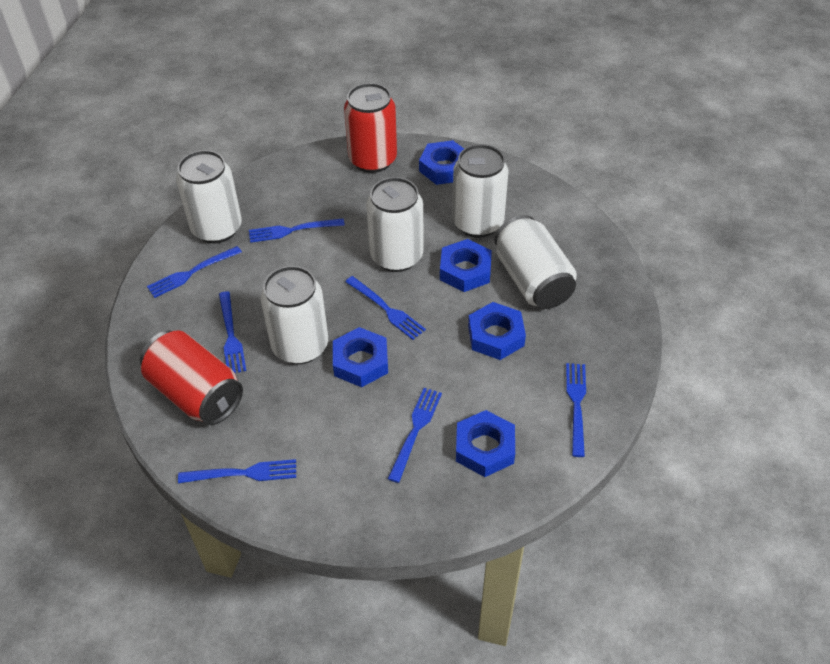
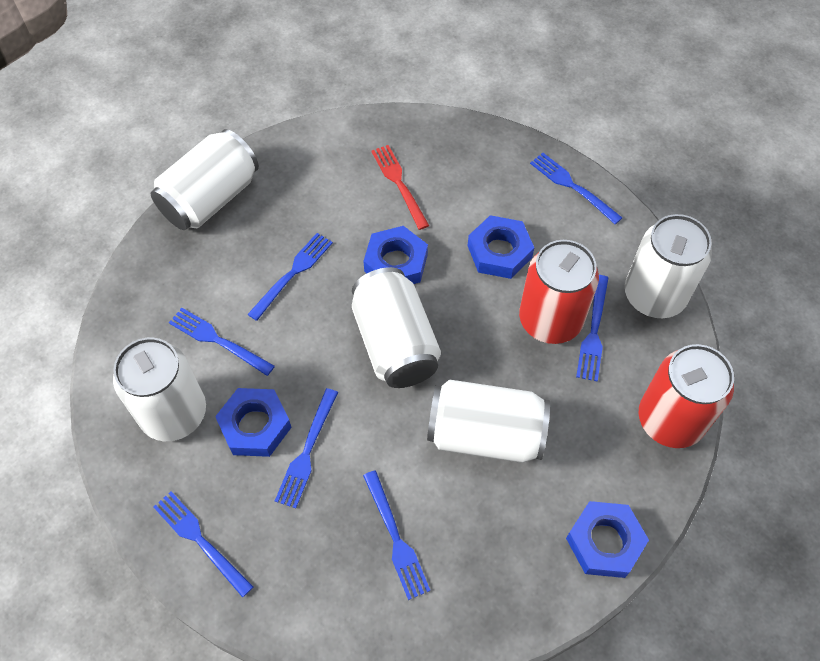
blue nut: [333,327,388,387] [419,140,464,185] [440,239,492,292] [456,410,515,477] [468,302,526,360] = 5 -> [215,388,292,457] [363,226,428,284] [468,215,534,279] [566,501,649,578] = 4
red fork: none = 0 -> [371,145,429,230] = 1

